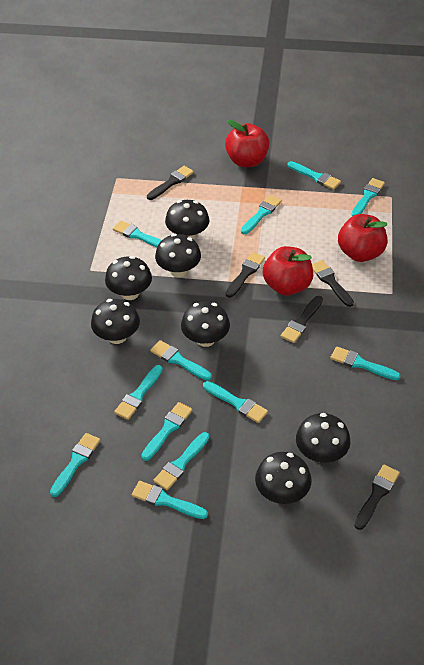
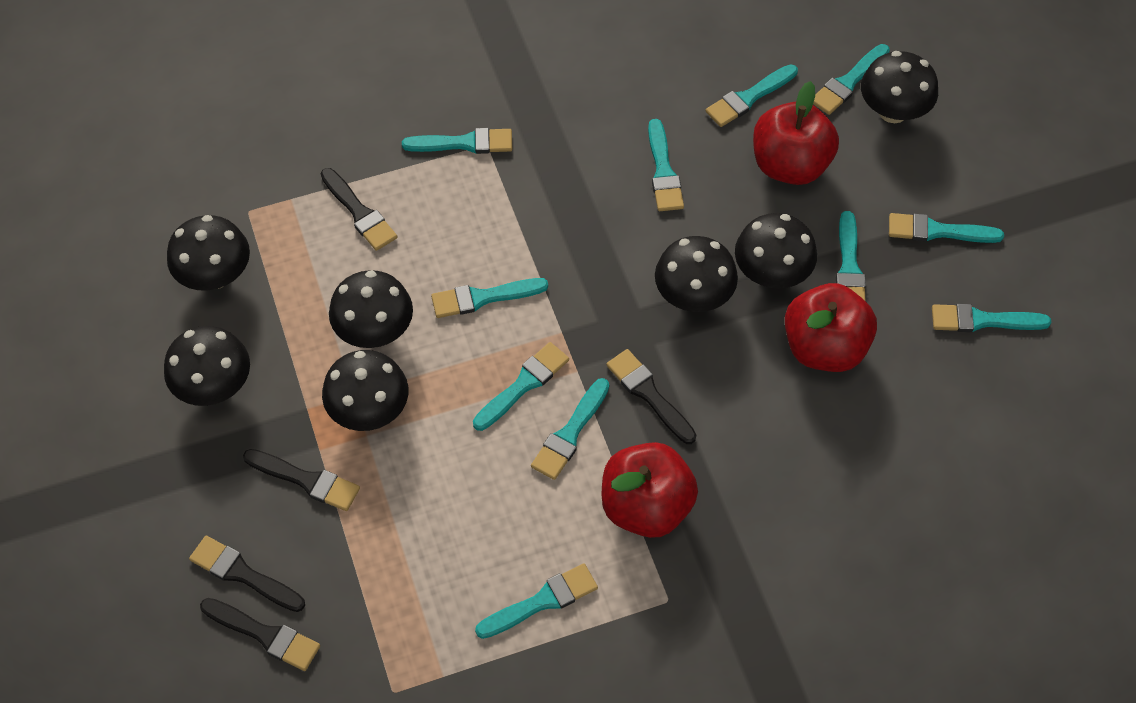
turquoise brush: [50,433,100,497] [113,220,162,248] [114,365,163,420] [131,481,208,519] [141,402,192,461] [150,340,212,381] [153,432,209,490] [203,381,268,423] [241,195,282,234] [287,161,341,190] [330,346,401,380] [351,178,385,216] = 12 -> [402,128,512,154] [431,278,548,318] [473,342,569,431] [475,563,598,639] [531,378,609,480] [648,119,684,211] [706,64,798,127] [813,44,890,115] [836,211,866,301] [889,213,1004,243] [932,304,1051,332] = 11

